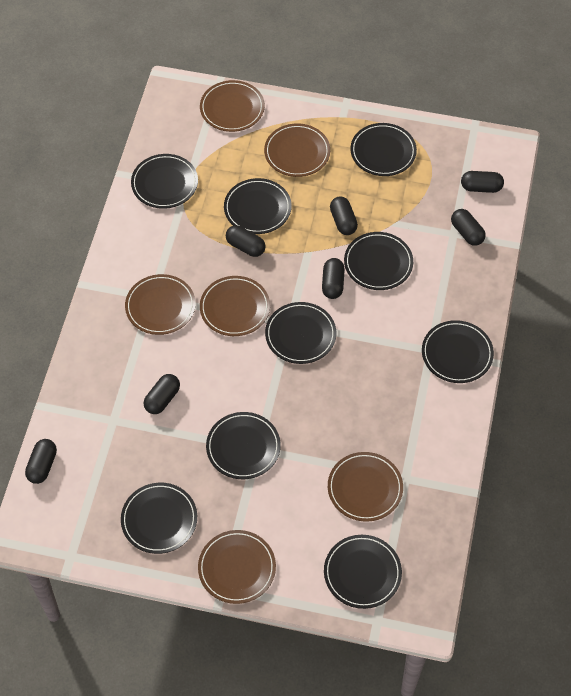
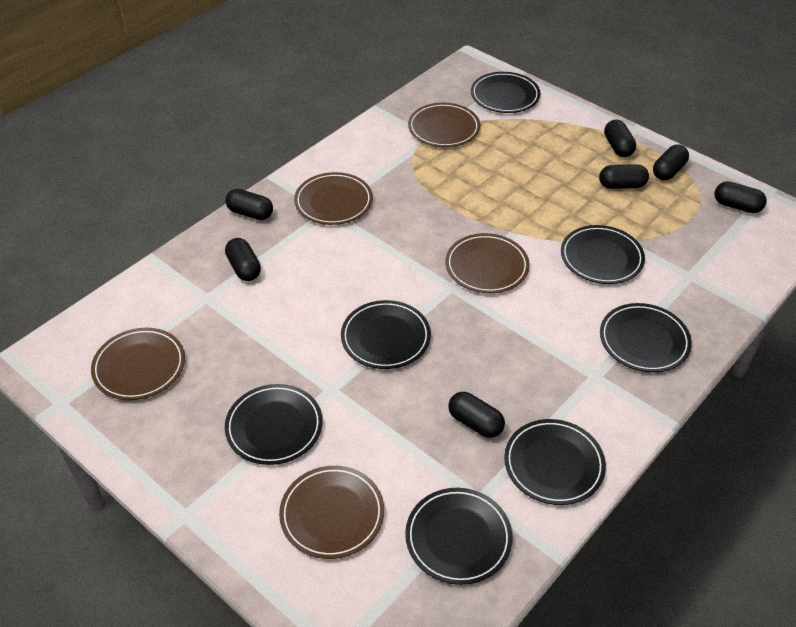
black plate: [121,483,197,554] [131,154,198,209] [206,412,281,479] [224,178,292,234] [265,302,336,364] [324,535,402,609] [344,232,413,290] [350,123,417,176] [422,320,494,383] = 9 -> [225,384,323,465] [341,300,431,369] [405,488,513,585] [471,72,541,113] [504,419,606,505] [561,225,645,284] [600,303,692,372] = 7
brown plate: [125,274,196,335] [198,530,276,604] [200,80,265,132] [200,276,270,336] [264,123,330,177] [328,452,403,522] = 6 -> [91,328,185,400] [279,466,384,559] [294,172,373,225] [408,103,480,147] [445,233,530,293] = 5

